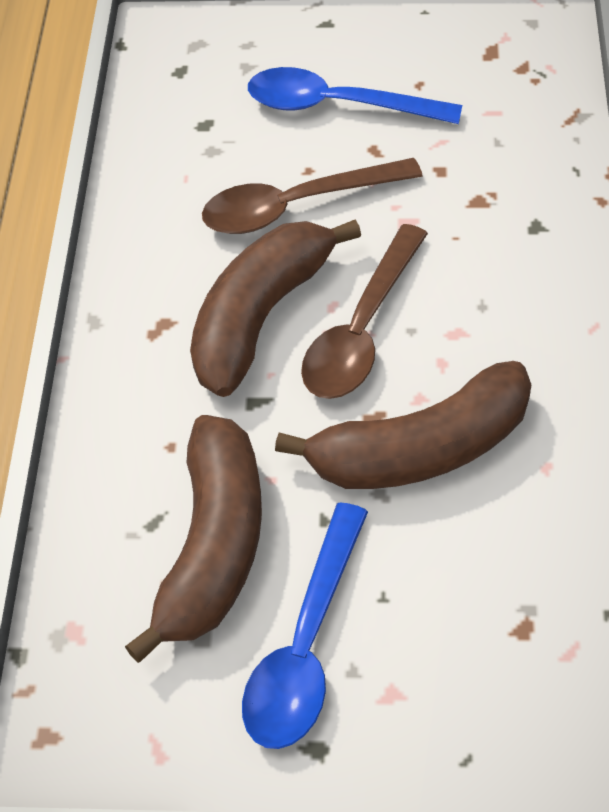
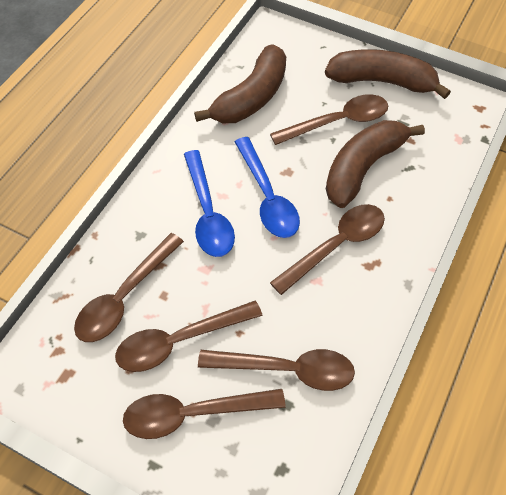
brown spoon: [202,158,423,234] [301,224,428,399] = 2 -> [74,233,184,342] [115,301,263,372] [123,389,286,439] [198,349,355,391] [270,94,388,145] [270,204,385,295] = 6

